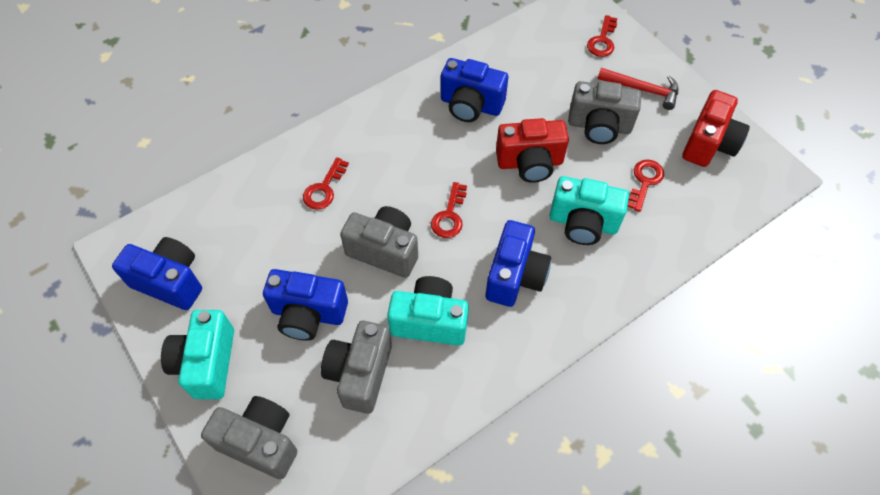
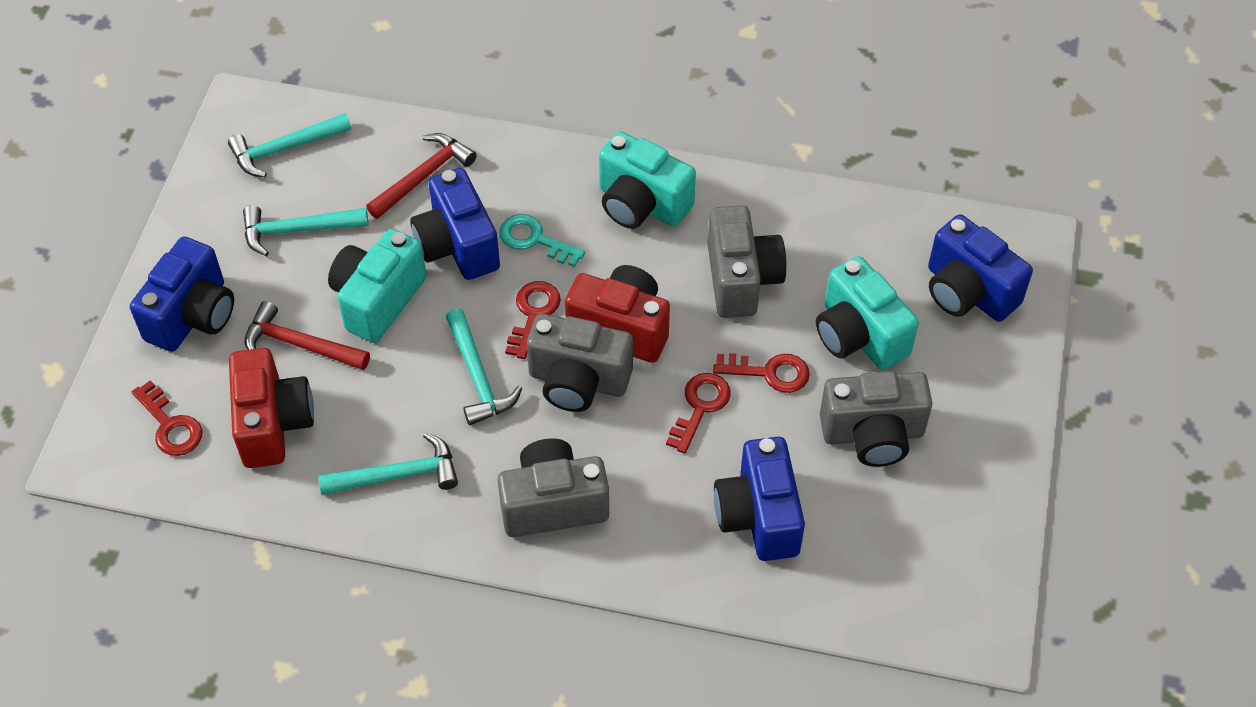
red hammer: [597,68,678,110] = 1 -> [244,301,370,370] [366,133,476,219] = 2
turquoise hammer: none = 0 -> [228,113,351,178] [243,205,368,256] [318,433,458,495] [446,308,522,425] = 4
turquoise key: none = 0 -> [499,214,585,267] = 1

